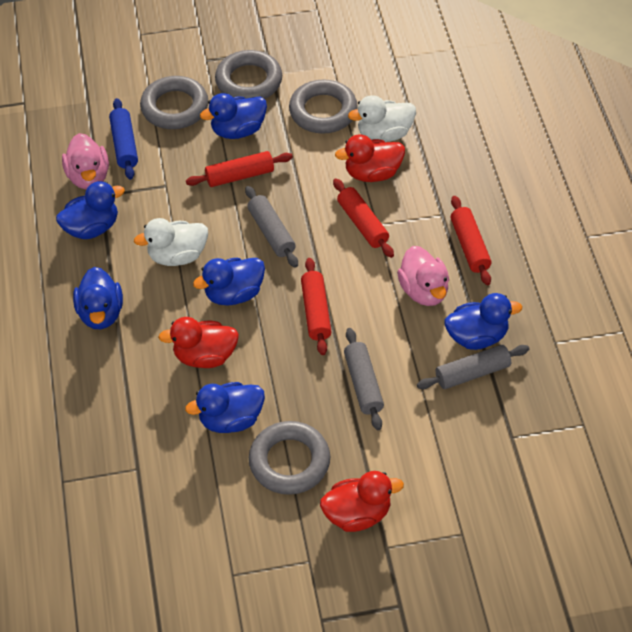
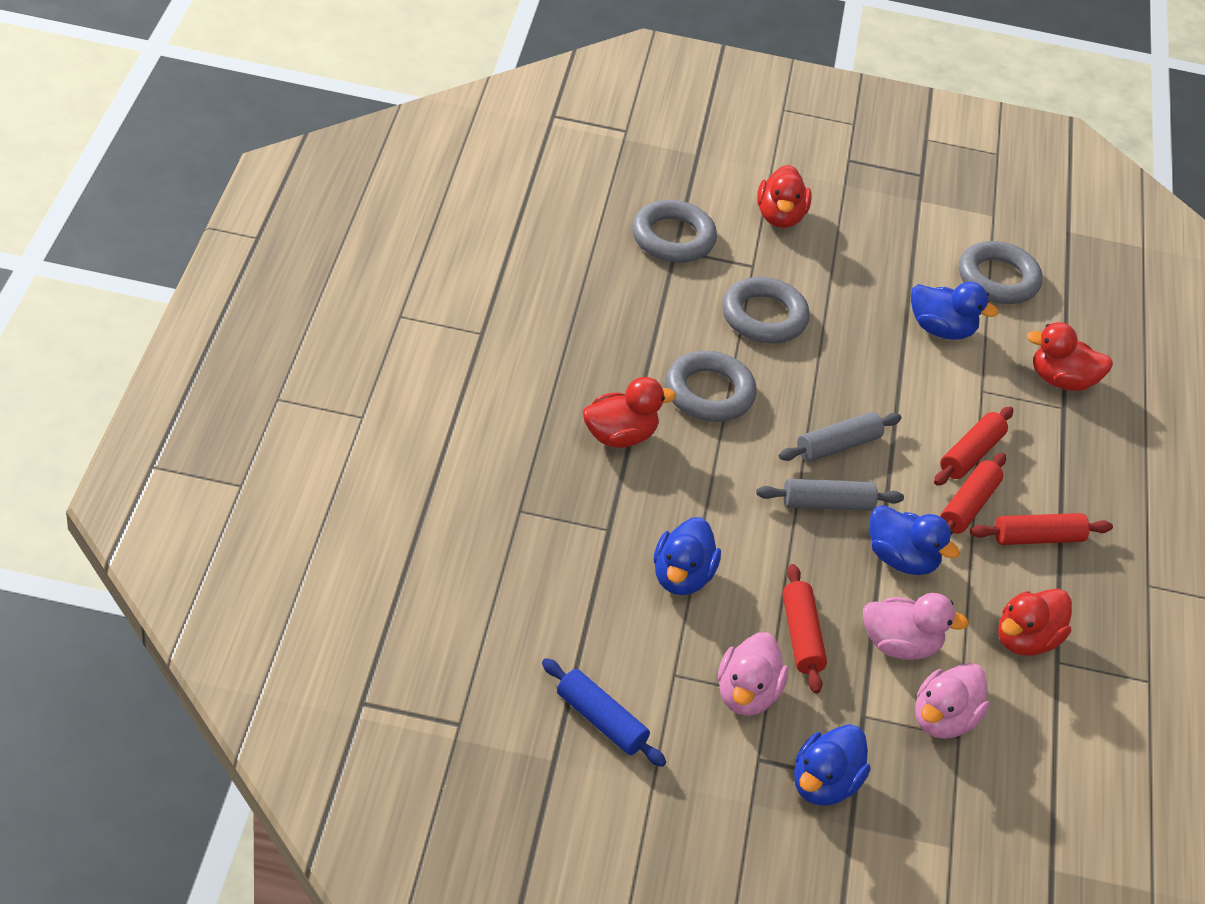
blue duck: [56,181,125,239] [73,267,123,329] [185,382,265,433] [193,258,265,306] [200,93,267,139] [445,293,522,350] = 6 -> [654,517,721,595] [794,724,871,806] [870,505,960,575] [911,282,999,340] = 4
grey rolling pin: [245,186,298,268] [344,328,384,430] [417,345,529,389] = 3 -> [756,479,904,511] [779,412,902,462] = 2
pink duck: [62,133,109,189] [397,246,449,306] = 2 -> [718,632,788,716] [863,593,969,660] [915,663,990,739] = 3
red duck: [158,317,239,368] [320,471,404,532] [335,134,405,182] = 3 -> [583,377,676,448] [757,165,812,228] [998,589,1072,656] [1027,322,1113,391] = 4
white duck: [134,218,208,266] [348,95,416,142] = 2 -> none = 0

